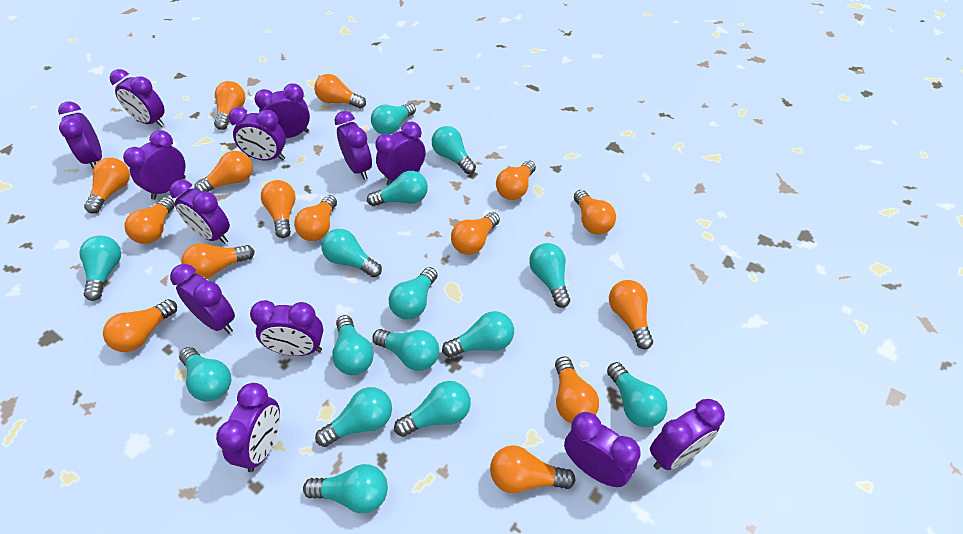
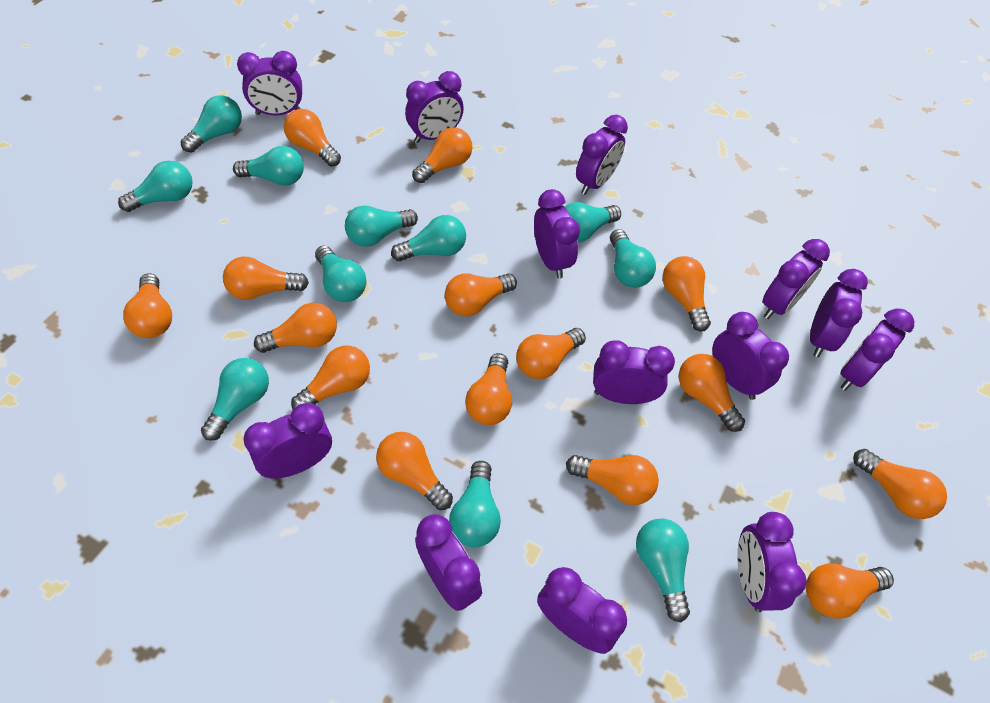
turquoise light bulb: [79,235,121,301] [179,347,231,401] [303,464,388,513] [315,387,392,447] [321,229,382,277] [332,315,374,375] [367,171,428,206] [371,103,416,134] [373,329,439,371] [389,267,438,320] [394,381,471,437] [432,126,476,174] [442,311,514,358] [529,243,570,308] [607,362,667,427] = 15 -> [118,161,193,212] [181,95,242,153] [201,358,269,441] [233,146,304,186] [315,245,367,302] [345,205,418,247] [391,215,466,261] [449,461,501,547] [565,202,621,242] [610,229,656,288] [636,518,690,623] = 11

